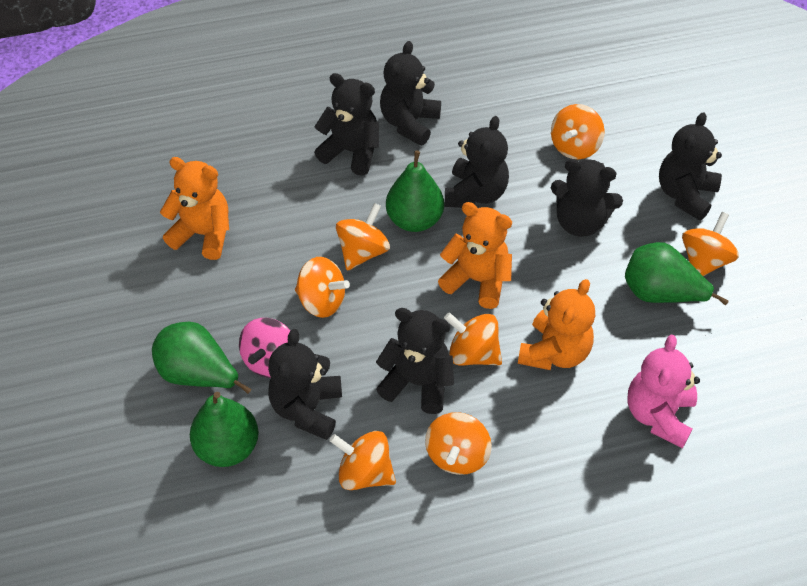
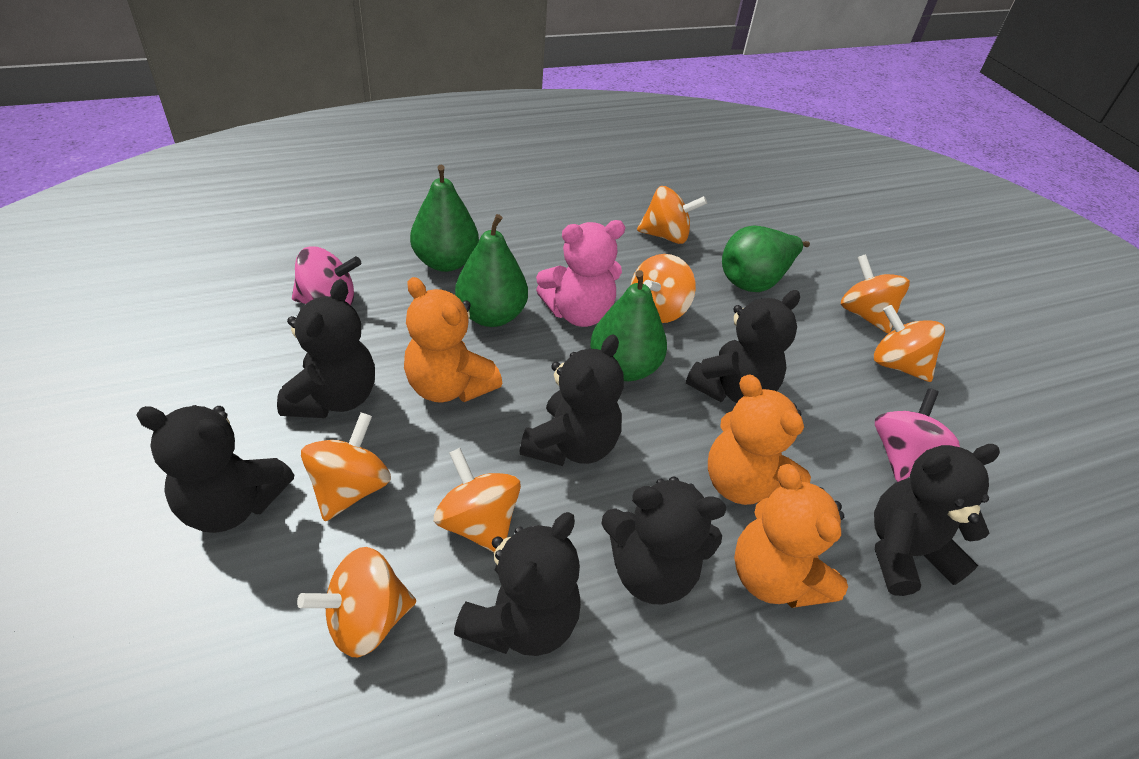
pink spinning top: [239,318,290,378] = 1 -> [292,246,361,305] [875,388,960,482] = 2

